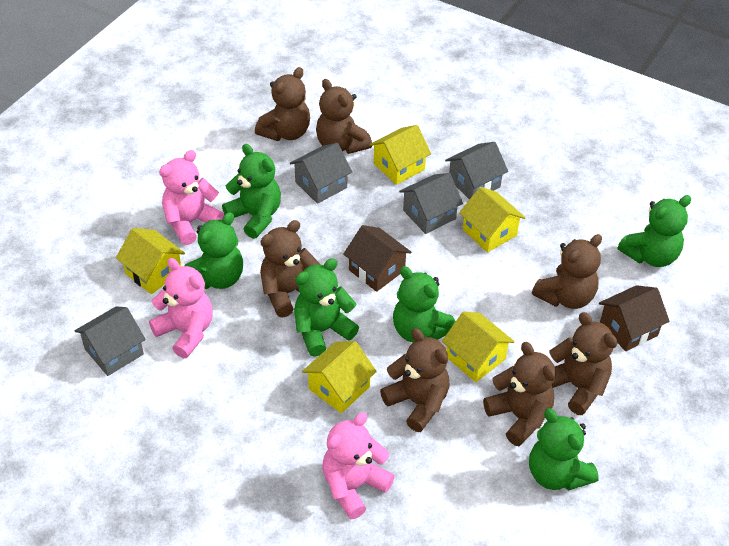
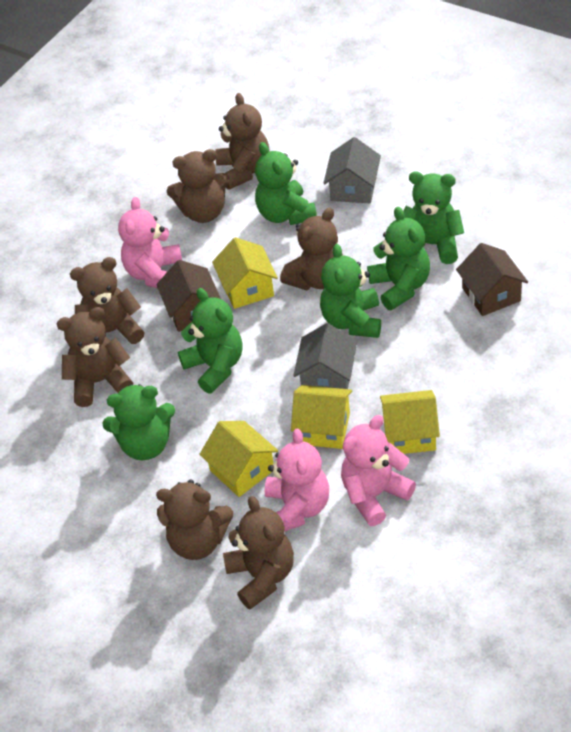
grey house: [75,306,146,376] [290,143,352,204] [399,173,463,234] [445,142,508,200] = 4 -> [293,323,357,389] [323,137,381,203] = 2
yellow house: [116,228,185,294] [302,341,377,413] [369,125,431,185] [442,312,515,382] [459,187,526,252] = 5 -> [199,421,278,497] [212,237,278,309] [291,385,352,449] [380,390,440,454] = 4

